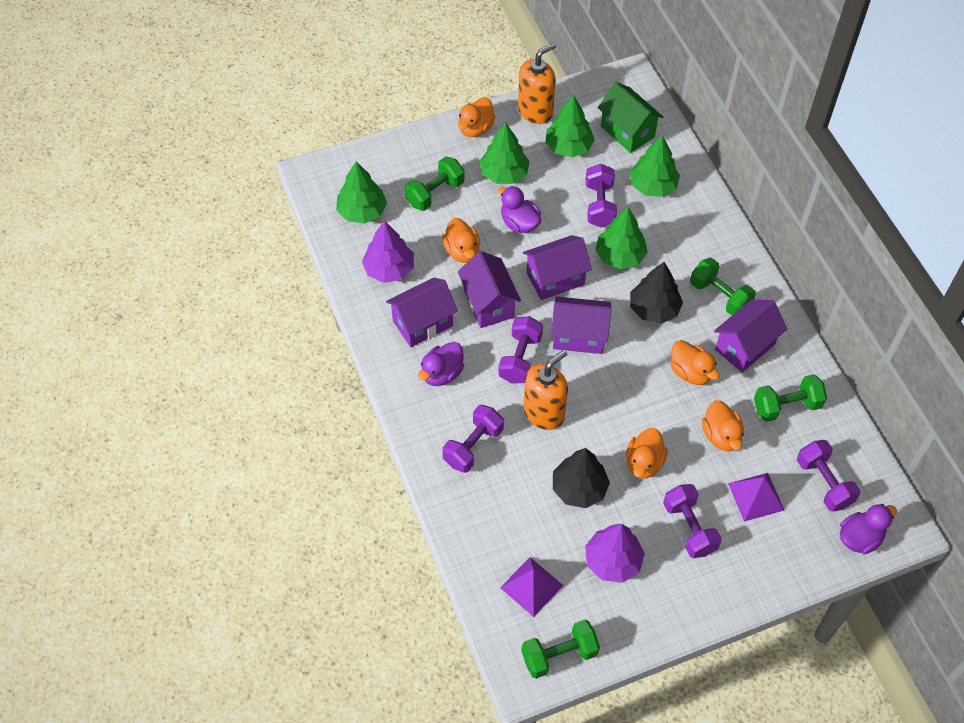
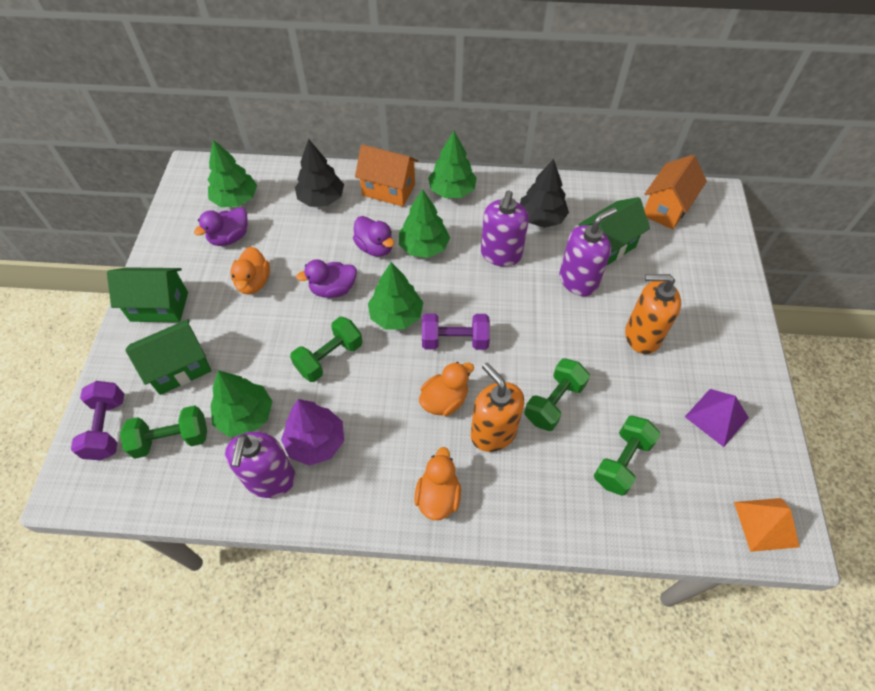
green house: [598,82,663,153] = 1 -> [107,267,188,322] [125,319,211,395] [578,197,650,265] = 3
orange duck: [442,218,480,263] [458,97,495,137] [626,428,668,479] [670,340,719,385] [702,400,744,451] = 5 -> [231,246,270,294] [414,447,461,520] [419,362,474,416] = 3
orange house: none = 0 -> [355,145,418,207] [644,155,707,230] = 2
orange pyramid: none = 0 -> [734,498,800,552] = 1
purple dumbbell: [442,405,504,473] [498,316,543,384] [586,164,617,228] [663,484,722,558] [797,440,860,512] = 5 -> [71,381,124,460] [422,313,490,350] = 2
purple house: [386,278,458,347] [458,251,521,328] [523,235,592,300] [551,297,611,354] [714,299,787,373] = 5 -> none = 0
purple pyramid: [500,557,564,617] [728,473,784,522] = 2 -> [685,389,749,447] = 1
purple soap dispenser: none = 0 -> [225,431,296,498] [481,190,529,267] [559,207,617,296] = 3
purple tree: [362,221,414,283] [585,524,645,583] = 2 -> [281,399,344,466] = 1

